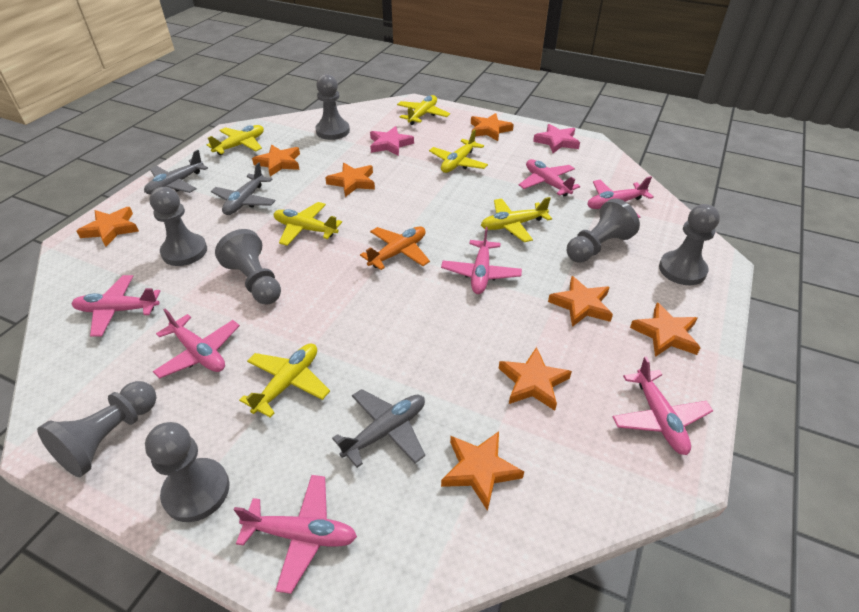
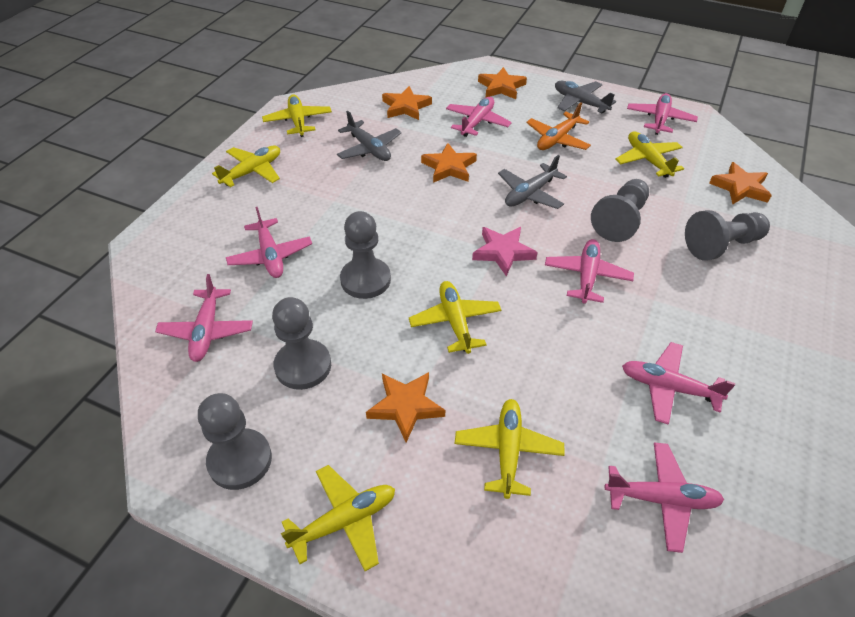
grey pawn: [37,381,157,477] [145,422,230,522] [150,187,207,266] [215,229,281,305] [315,74,350,140] [566,198,640,263] [659,204,720,285] = 7 -> [198,393,272,490] [272,297,331,390] [340,211,391,299] [591,179,649,242] [685,210,770,261] = 5
orange star: [76,207,139,247] [252,145,300,177] [325,163,375,197] [441,431,524,511] [471,113,514,141] [498,347,572,411] [548,276,613,327] [630,302,700,357] = 8 -> [366,372,445,442] [382,86,432,120] [421,143,477,183] [478,67,527,99] [709,162,772,204] = 5
pink star: [370,126,414,156] [533,124,580,153] = 2 -> [472,227,538,276] = 1

